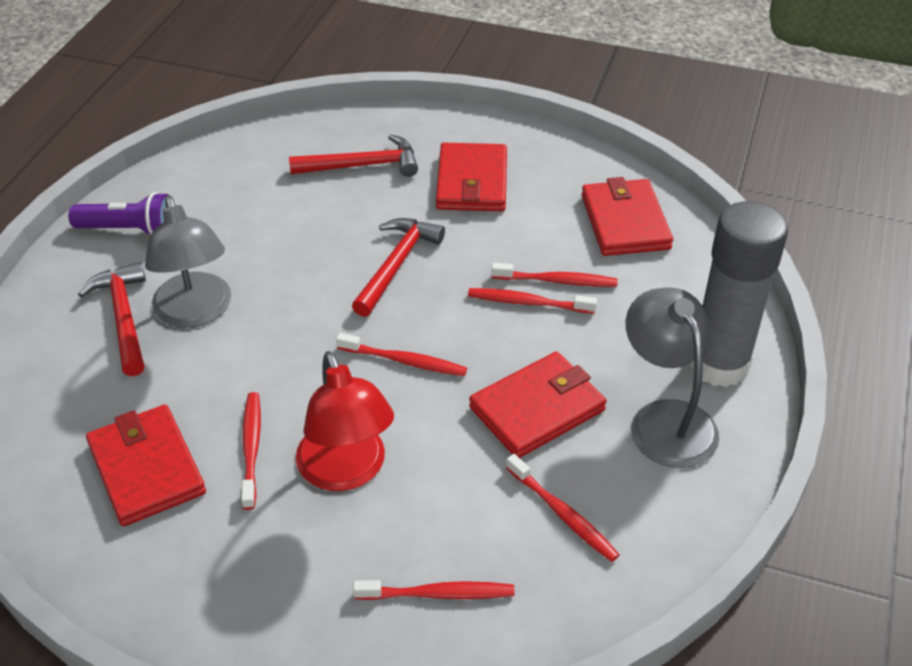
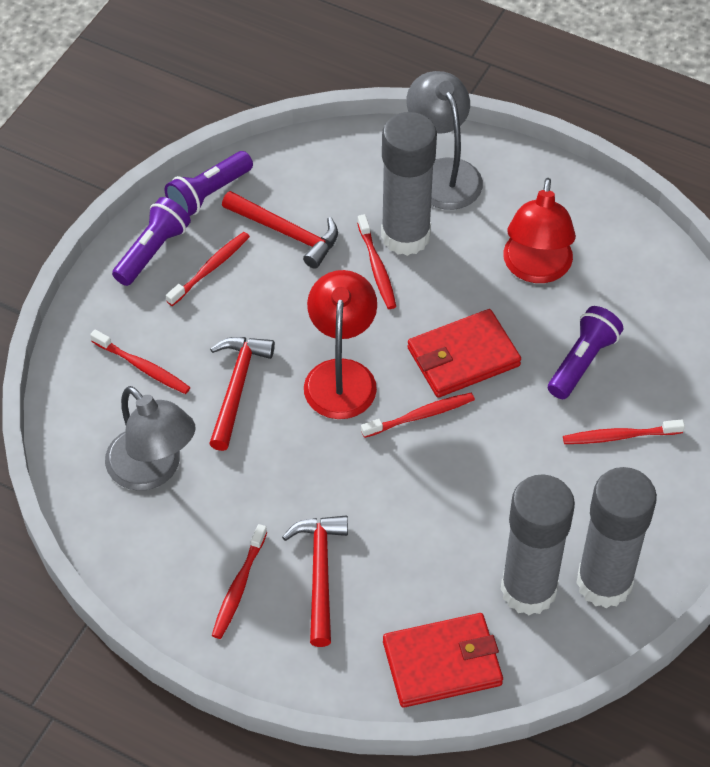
grey glue stick: [690,201,788,387] = 1 -> [381,112,437,256] [501,474,575,615] [576,467,657,608] = 3
purple flashlight: [68,192,169,235] = 1 -> [112,197,191,286] [165,151,253,216] [548,306,623,399] = 3
red lamp: [296,351,394,491] = 1 -> [304,270,377,419] [503,178,576,283] = 2
red wallet: [86,405,206,526] [436,143,507,211] [469,351,607,458] [582,177,673,256] = 4 -> [383,613,503,708] [407,309,521,398] = 2

